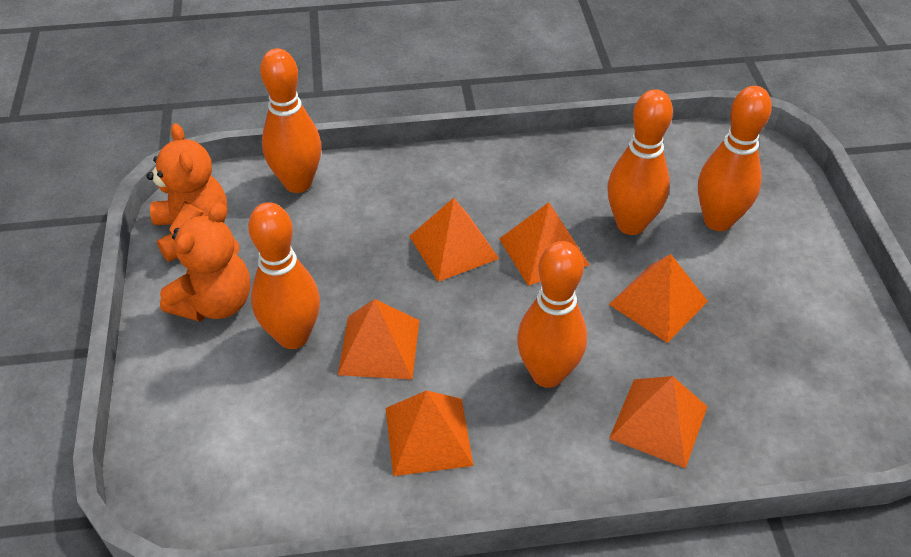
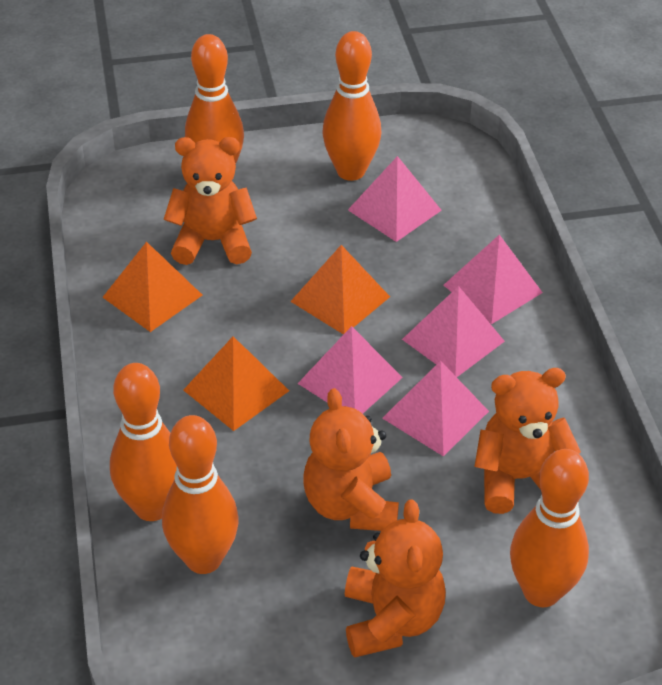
orange pyramid: [338,299,419,380] [386,390,473,476] [409,198,499,282] [499,202,589,286] [609,254,708,343] [609,376,708,468] = 6 -> [103,242,202,332] [183,336,289,431] [290,245,390,335] = 3
orange teddy bear: [147,123,228,262] [160,203,250,322] = 2 -> [164,137,257,265] [303,388,399,531] [345,499,446,658] [474,368,581,514] = 4
pink pyramid: none = 0 -> [297,326,403,414] [348,156,442,242] [382,361,489,457] [402,286,505,377] [443,234,543,324] = 5

